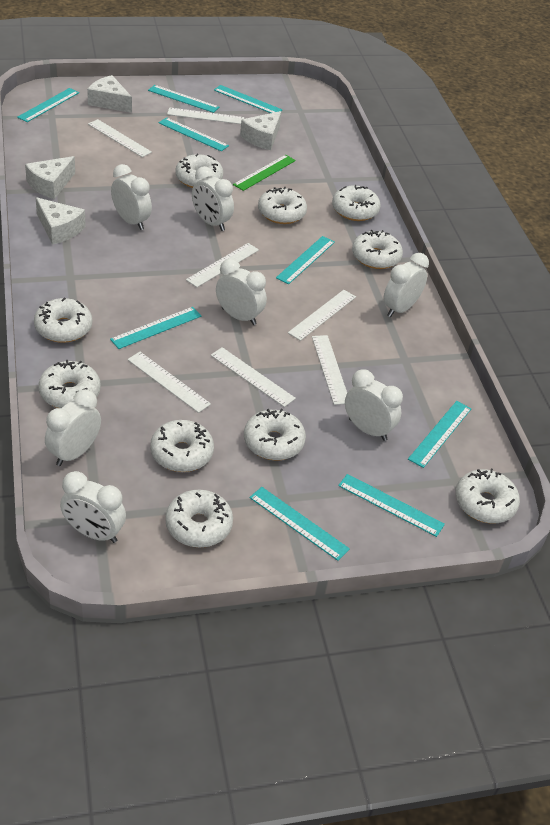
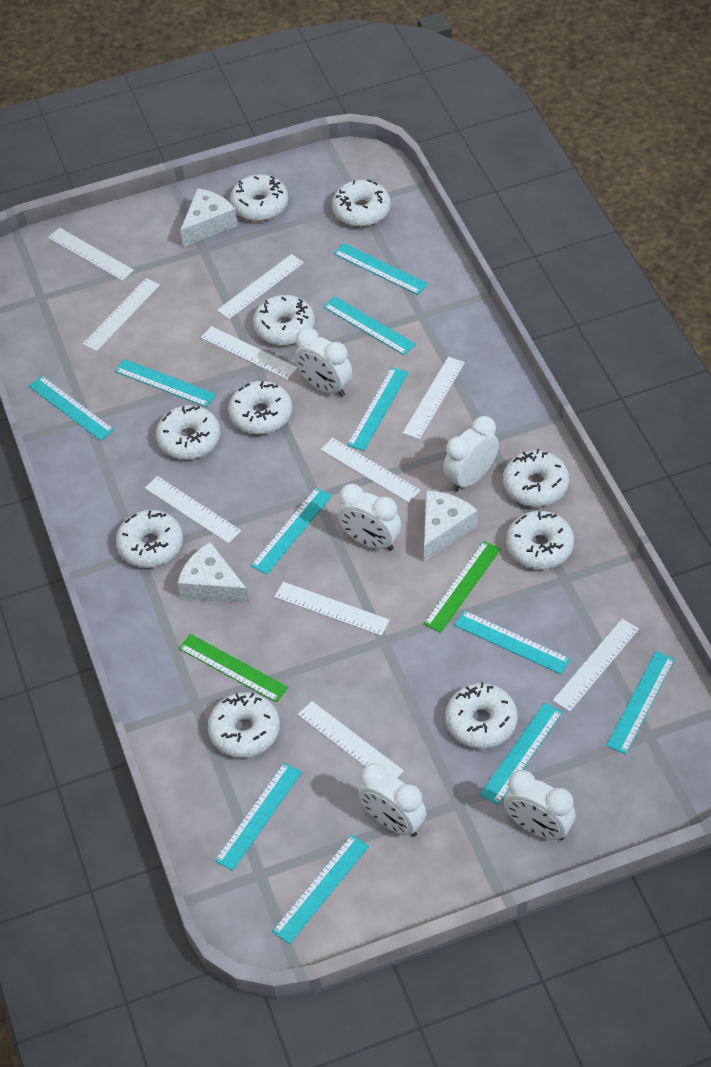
green ruler: [233,155,296,191] = 1 -> [178,634,288,703] [423,541,501,633] = 2
turquoise ruler: [17,88,79,122] [110,307,201,349] [148,85,219,113] [159,117,229,151] [214,85,282,113] [250,487,350,561] [276,236,335,284] [338,474,445,537] [408,401,471,468] = 9 -> [29,376,114,441] [115,359,216,407] [214,763,302,871] [251,487,332,574] [272,835,369,944] [323,296,416,355] [333,243,428,295] [347,367,408,451] [454,610,571,674] [480,702,563,805] [606,651,675,754] = 11
white cheese: [25,156,75,199] [36,197,86,245] [87,75,132,113] [240,111,282,150] = 4 -> [177,542,249,604] [180,188,238,247] [424,490,478,562] = 3
white clock: [45,389,101,466] [60,471,126,543] [111,164,152,230] [192,166,234,231] [216,259,267,325] [345,369,403,441] [383,253,429,317] = 7 -> [295,327,352,397] [338,484,401,551] [358,763,427,837] [443,416,499,492] [504,770,576,840] = 5
white ruler: [88,119,152,157] [127,352,211,413] [167,107,244,124] [186,243,259,287] [211,347,296,407] [288,290,356,341] [312,335,347,405] = 7 -> [48,228,134,281] [83,278,160,352] [145,476,241,544] [201,326,298,380] [217,254,304,319] [274,582,390,636] [298,701,404,778] [321,438,420,503] [403,357,465,439] [553,619,639,712] = 10

